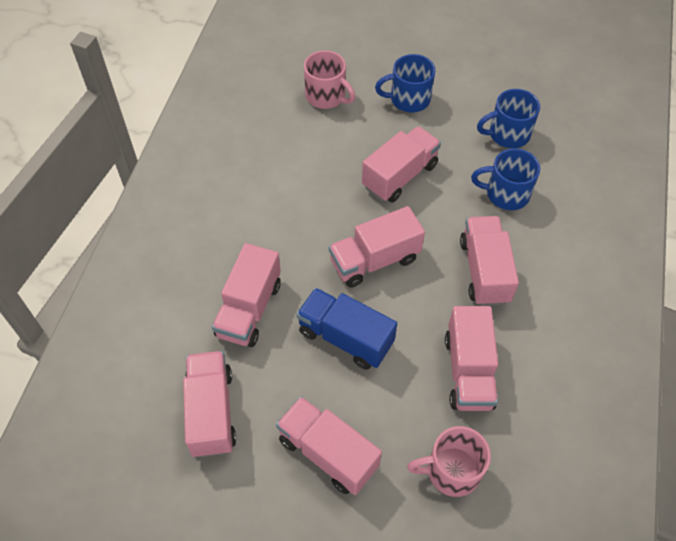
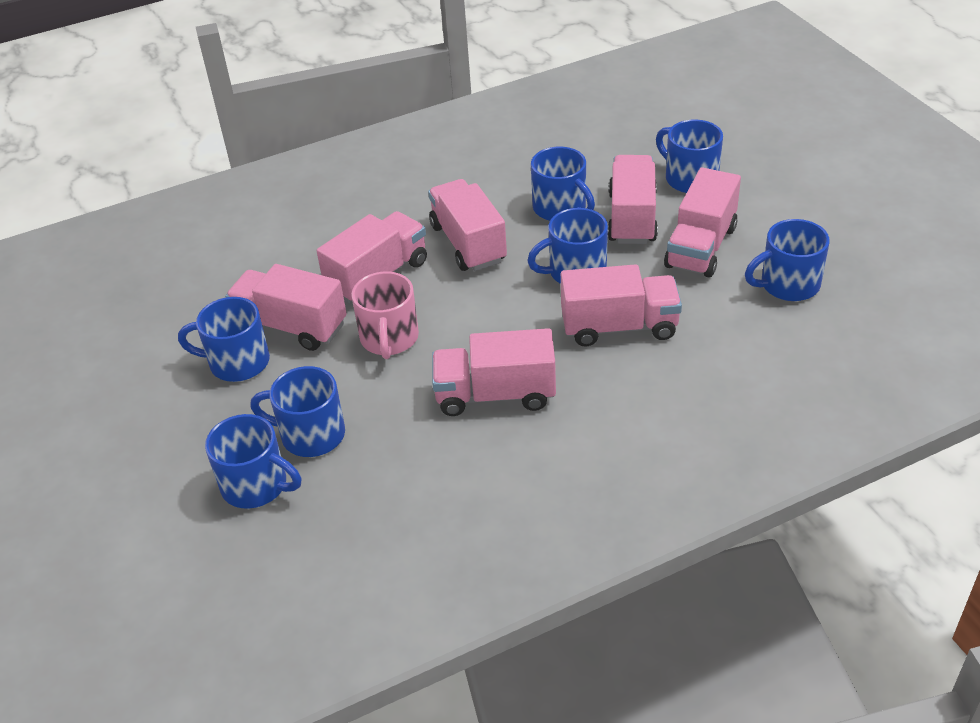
blue mug: [375,54,436,112] [471,149,540,210] [477,89,540,148] = 3 -> [178,297,270,382] [205,414,302,509] [250,366,345,457] [527,208,608,284] [531,147,595,221] [656,119,723,193] [745,219,829,301] = 7
blue truck: [296,288,397,370] = 1 -> none = 0
pink mug: [304,50,355,109] [407,426,491,497] = 2 -> [351,272,419,359] = 1

